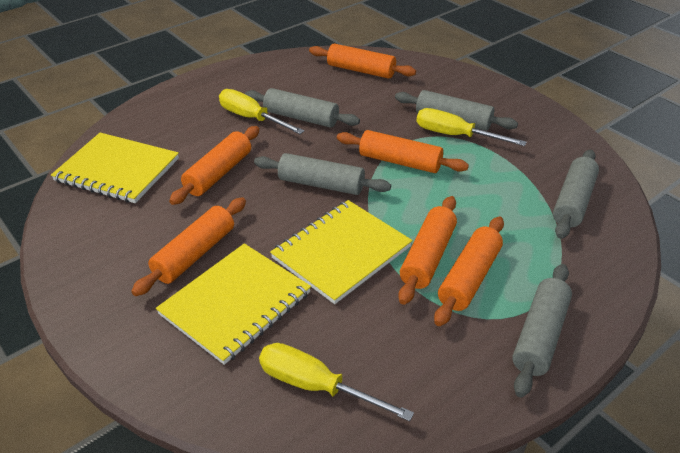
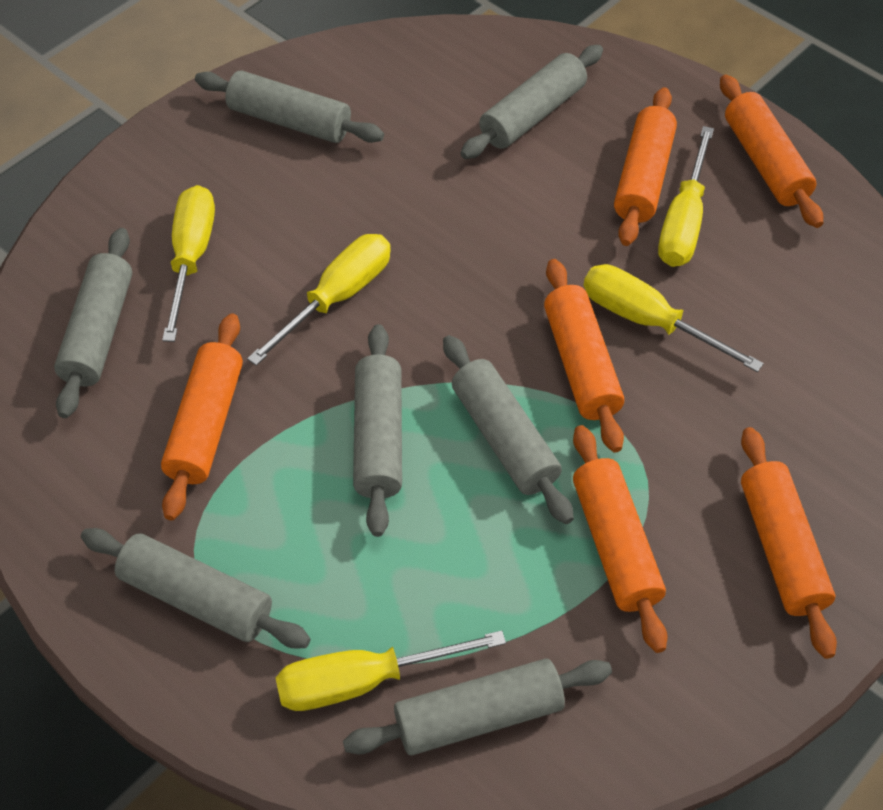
grey rolling pin: [245,88,360,128] [254,153,391,195] [395,90,518,131] [512,264,572,397] [553,149,599,239] = 5 -> [54,228,132,418] [81,528,311,649] [195,71,384,143] [343,659,612,755] [353,324,402,537] [443,335,574,524] [460,45,603,159] = 7
yellow notebook: [51,133,179,203] [156,243,311,365] [270,200,413,304] = 3 -> none = 0
yellow screwdriver: [219,89,304,134] [259,343,414,421] [416,108,526,146] = 3 -> [162,185,215,342] [247,234,391,366] [276,630,506,711] [584,264,764,372] [658,126,714,267] = 5

